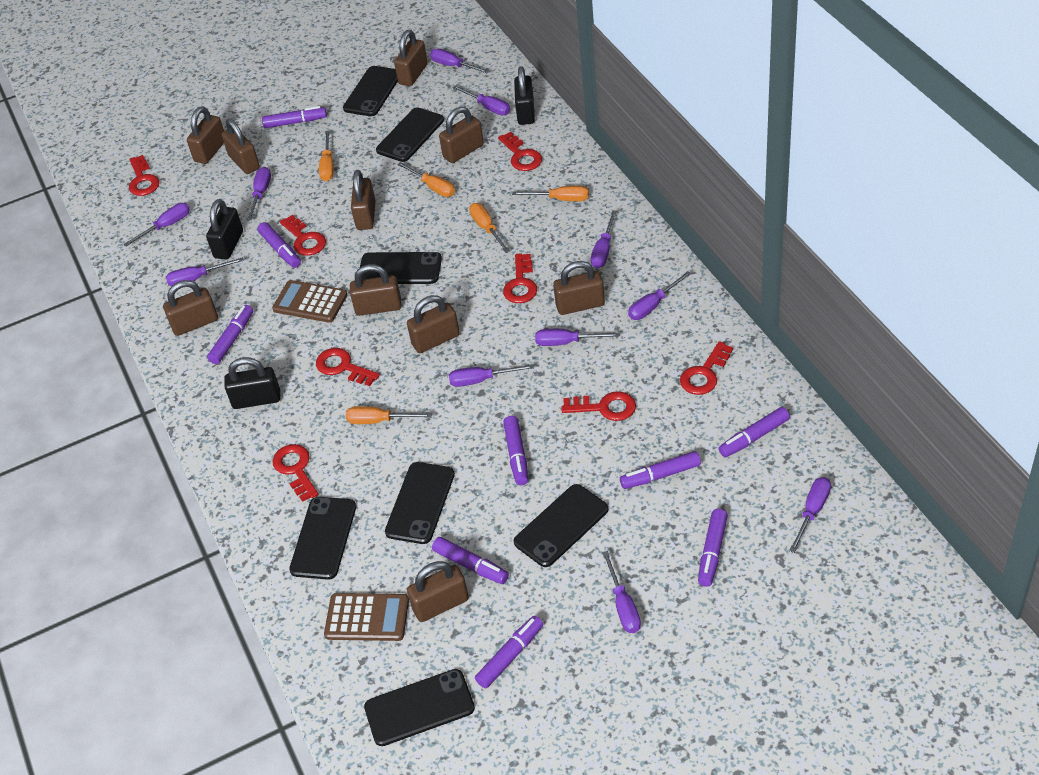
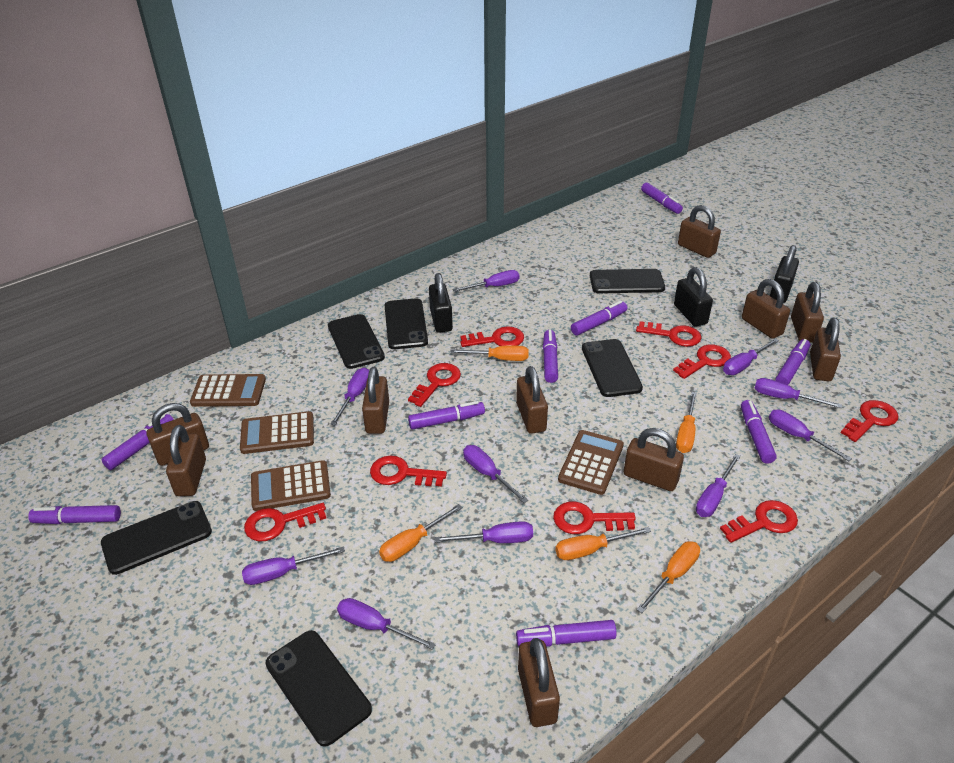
black phone: [289,497,356,580] [343,66,398,116] [360,252,442,284] [364,669,475,746] [376,107,444,162] [385,462,455,544] [514,484,608,567] = 7 -> [101,501,212,575] [266,630,372,747] [328,314,385,369] [384,298,428,349] [582,339,643,397] [590,269,665,293] = 6
brown calculator: [272,280,348,323] [324,593,409,641] = 2 -> [190,374,266,407] [240,411,314,454] [251,460,331,511] [558,430,624,495] = 4
purple screwdriver: [124,203,190,246] [166,257,243,286] [247,167,271,221] [430,49,490,74] [449,364,534,387] [453,85,510,116] [535,329,620,346] [591,210,617,268] [602,551,641,633] [628,271,691,320] [789,477,831,553] = 11 -> [242,546,345,585] [330,368,369,426] [337,598,436,650] [434,521,533,543] [453,270,519,292] [463,445,528,503] [696,454,741,517] [723,338,779,375] [755,378,842,408] [769,410,852,461] = 10
red key: [129,155,159,196] [273,444,318,502] [280,215,326,256] [316,348,380,386] [498,132,542,171] [503,253,537,303] [561,391,636,421] [680,341,733,395] = 8 -> [244,503,326,541] [370,456,447,486] [408,363,461,407] [460,326,524,347] [553,502,636,534] [636,321,701,347] [673,344,731,379] [720,500,798,543] [841,400,899,442] = 9

